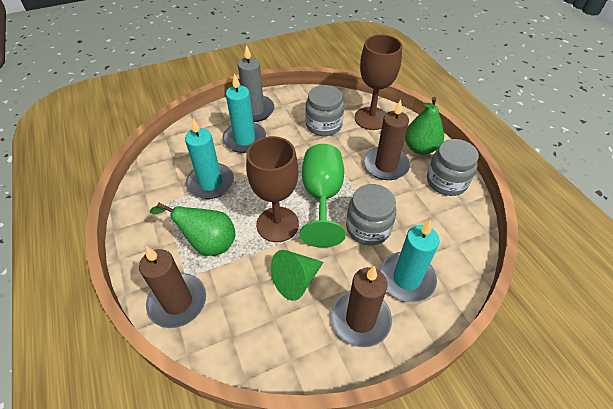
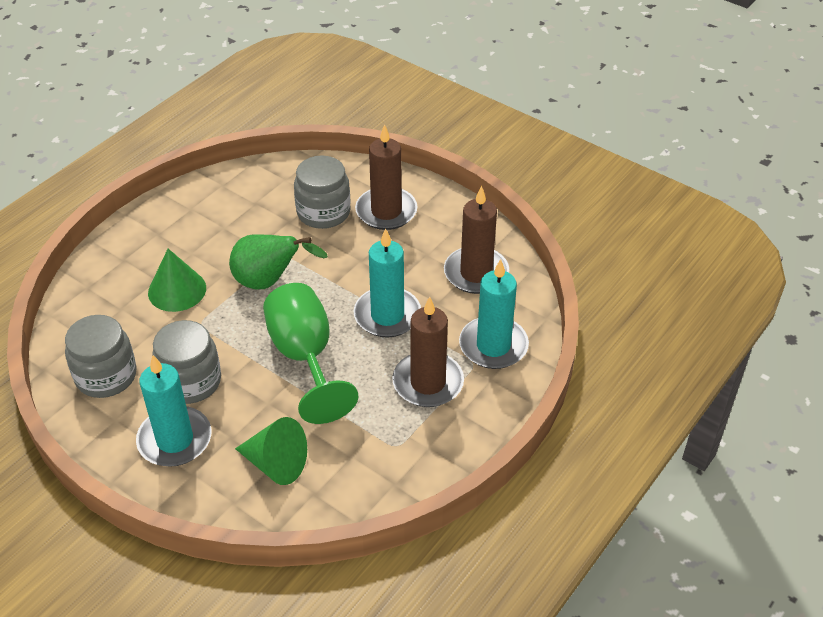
brown goblet: [246,136,299,242] [355,34,402,130] = 2 -> none = 0
green cone: [271,250,323,301] = 1 -> [148,249,206,312] [235,417,307,485] = 2
green pear: [150,203,236,256] [405,97,444,155] = 2 -> [229,234,328,289] = 1
grey candle: [238,45,275,122] = 1 -> none = 0

